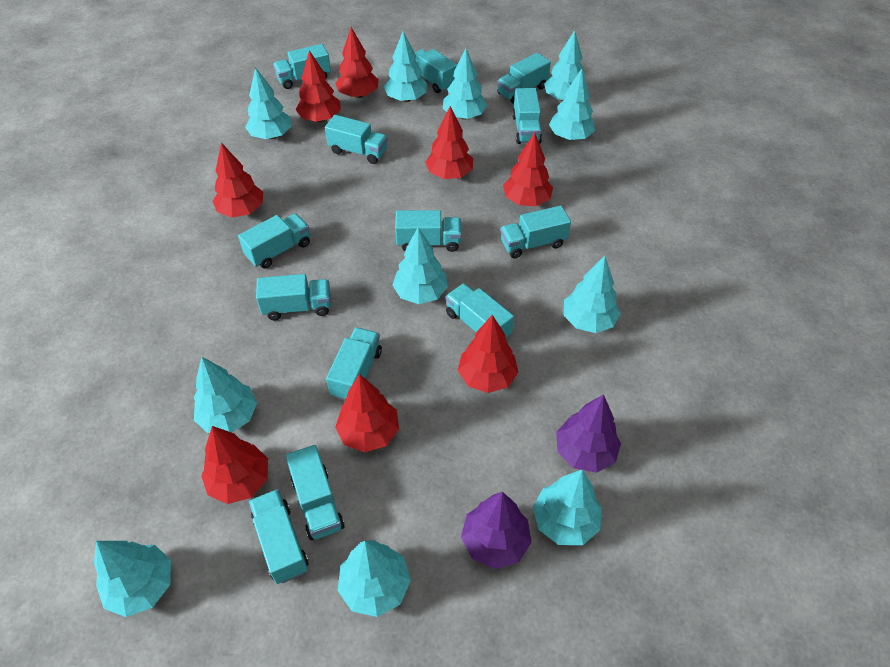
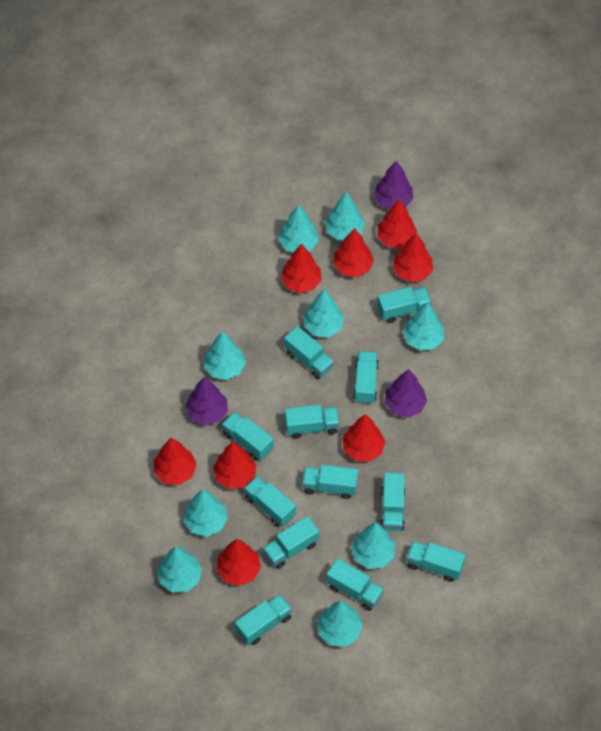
purple tree: [461,492,532,569] [556,394,621,473] = 2 -> [185,377,228,425] [374,160,413,209] [385,369,427,418] = 3
turquoise tree: [94,541,171,617] [194,357,257,433] [245,67,291,139] [338,540,411,617] [384,31,427,102] [392,227,448,304] [443,48,487,120] [533,470,602,545] [544,30,588,101] [549,68,595,140] [563,256,620,333] = 11 -> [157,546,202,592] [184,489,228,537] [204,331,246,380] [279,205,319,252] [303,289,345,337] [317,601,363,647] [325,192,365,240] [351,522,395,569] [403,302,444,351] = 9
turquoise truck: [238,214,310,269] [249,489,309,584] [256,274,331,320] [273,44,331,89] [286,445,345,540] [325,115,388,164] [326,327,382,400] [395,210,461,252] [415,49,457,93] [446,283,514,339] [497,53,551,104] [500,206,571,258] [512,88,542,144] = 13 -> [222,412,274,460] [235,594,292,645] [244,476,296,527] [263,516,319,569] [284,326,334,380] [285,405,340,438] [302,465,358,499] [326,558,384,611] [353,351,379,404] [377,287,431,323] [380,473,405,531] [406,541,466,582] = 12

